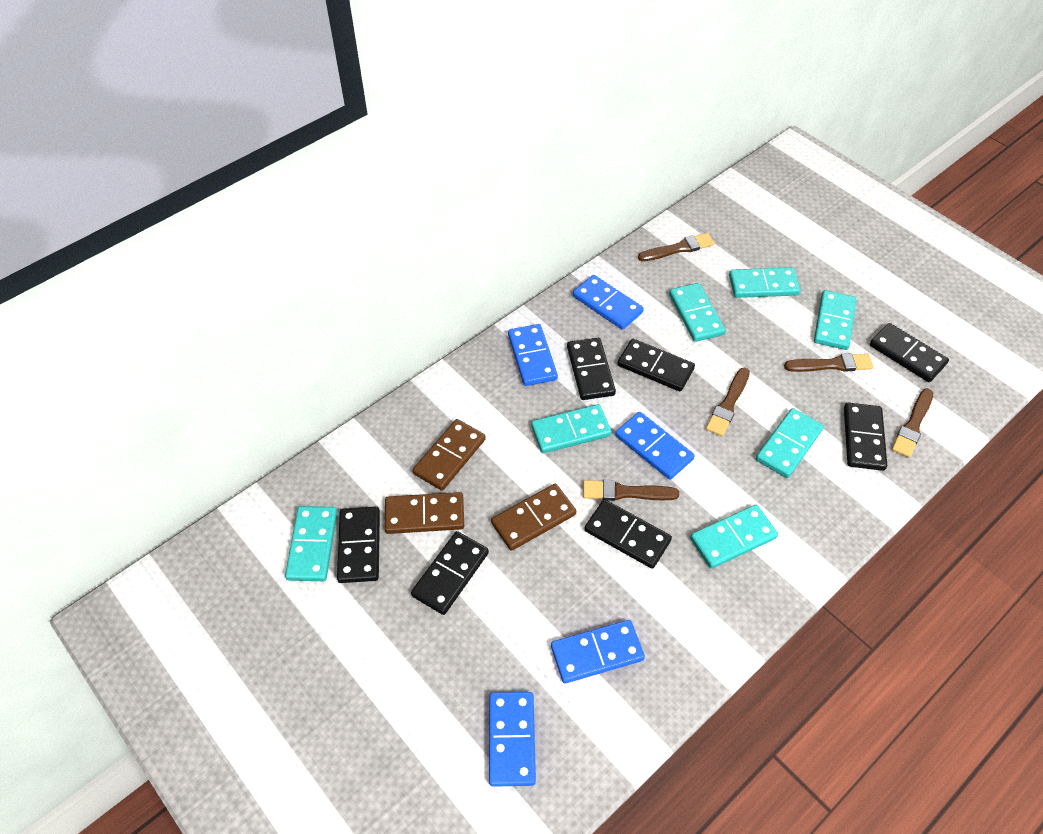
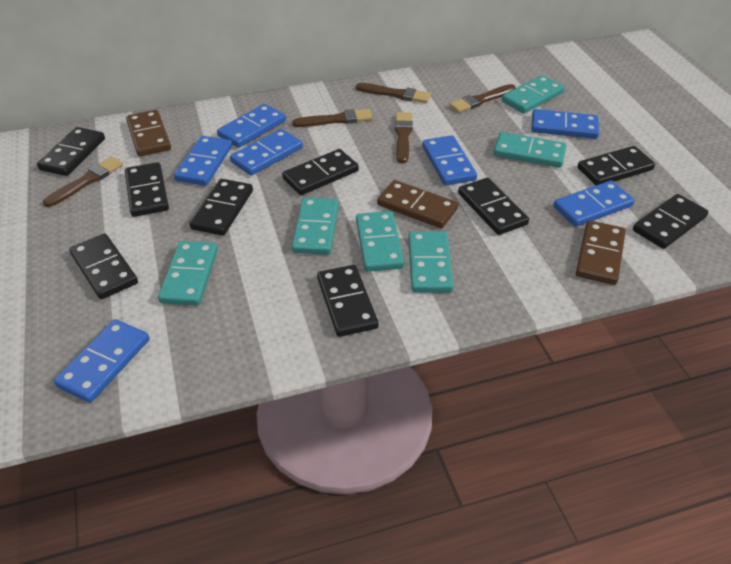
black domino: [337,506,380,583] [411,531,489,615] [567,338,616,400] [584,499,672,569] [617,339,695,391] [844,403,887,471] [870,323,949,382] = 7 -> [37,127,105,176] [69,233,138,299] [125,162,169,217] [189,179,253,236] [282,149,359,195] [317,265,378,337] [458,178,529,235] [577,146,655,185] [633,194,708,249] = 9
blue domino: [489,692,536,787] [508,324,558,386] [551,620,645,684] [573,275,644,330] [615,412,695,480] = 5 -> [54,319,150,403] [174,136,232,186] [217,104,286,148] [230,129,303,176] [422,135,477,185] [531,109,599,139] [553,180,635,227] = 7
turquoise domino: [285,506,337,581] [531,404,612,453] [669,283,726,342] [690,505,778,569] [729,267,801,298] [756,408,824,478] [814,290,856,350] = 7 -> [158,241,218,306] [292,197,339,255] [356,211,404,272] [408,231,453,293] [494,132,567,168] [502,75,565,113] = 6

